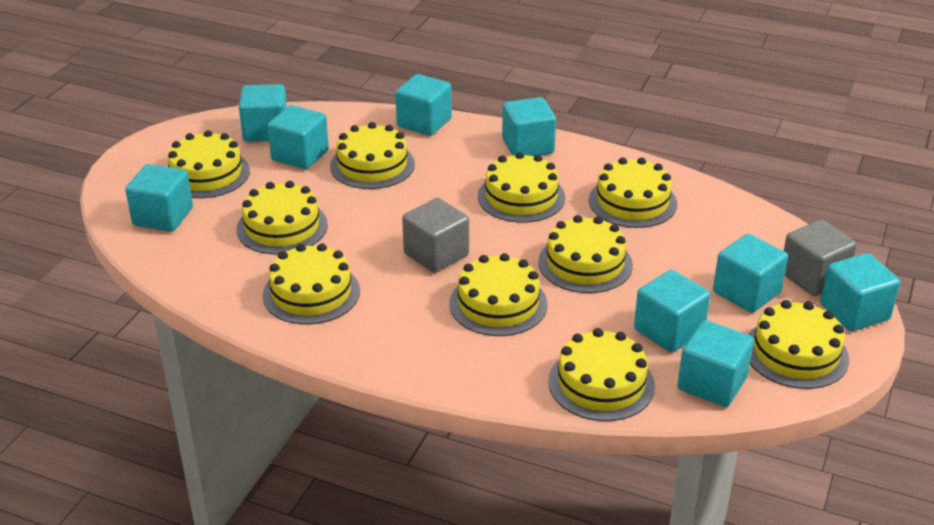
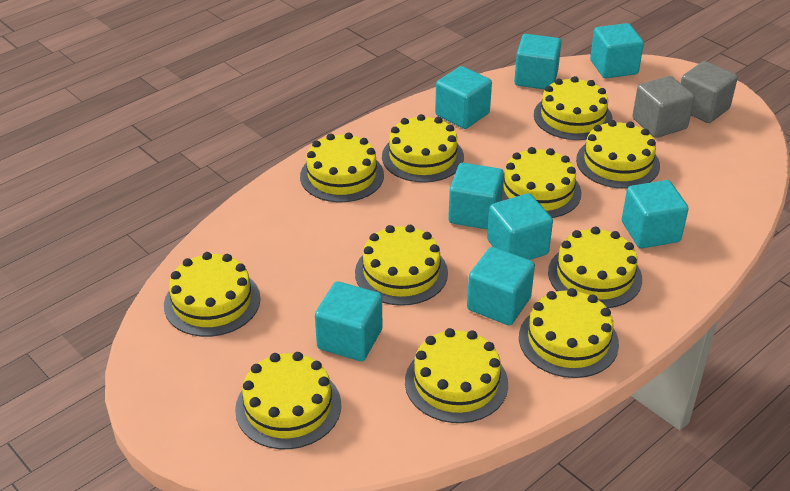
turquoise cube: [125,164,193,232] [239,84,287,142] [267,105,329,169] [395,74,452,136] [502,97,556,156] [634,270,710,352] [677,320,754,407] [713,234,788,313] [820,253,900,331] = 9 -> [315,281,382,361] [435,66,492,129] [448,163,504,230] [467,247,535,326] [487,193,553,260] [514,34,561,89] [590,23,644,78] [622,180,688,248] = 8
yellow cake: [168,130,250,198] [236,181,328,255] [262,243,360,325] [330,122,415,189] [449,253,548,336] [478,152,565,223] [538,215,633,293] [548,328,655,421] [589,157,677,228] [748,300,849,389] = 10 -> [164,252,260,337] [235,352,341,449] [300,132,384,202] [355,225,448,306] [382,114,464,183] [405,328,508,423] [502,147,581,218] [519,288,619,378] [534,76,613,140] [548,227,642,308] [576,120,660,189] = 11

